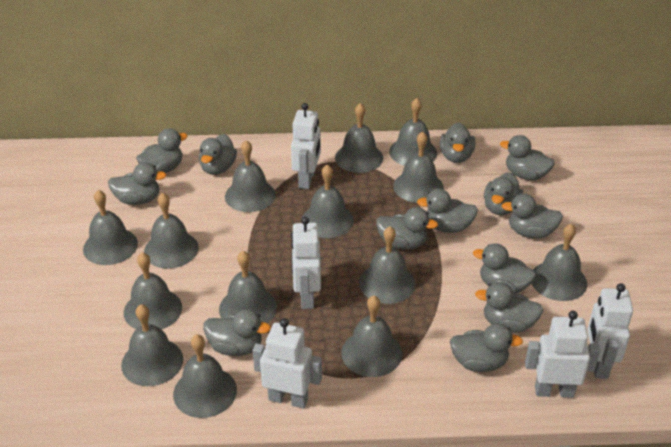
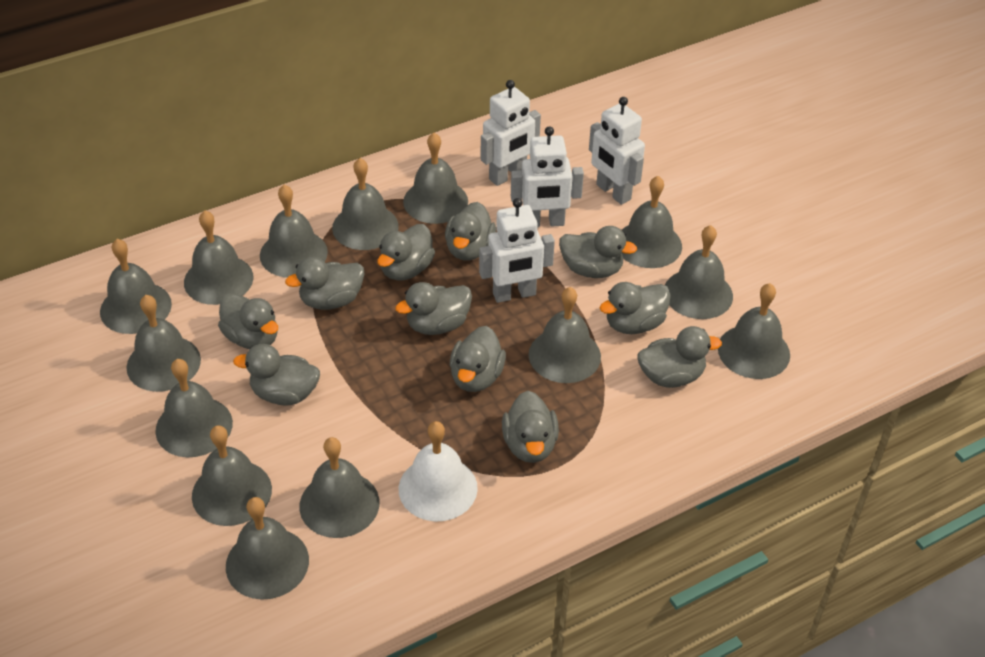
grey duck: [108,162,167,205] [136,128,188,173] [199,134,237,175] [203,309,271,356] [376,207,438,250] [417,189,478,233] [440,122,475,163] [450,323,523,372] [473,243,536,293] [475,282,543,333] [484,172,523,215] [500,135,555,180] [502,193,563,238] = 13 -> [218,293,278,349] [233,344,320,406] [285,257,364,310] [377,224,435,281] [395,282,472,335] [445,202,496,261] [450,326,506,392] [502,391,559,463] [559,226,637,278] [599,282,671,334] [637,326,722,388] = 11
white bell: none = 0 -> [399,421,478,521] = 1
white robot: [253,318,322,408] [291,103,321,189] [291,217,321,309] [525,311,600,398] [587,283,633,379] = 5 -> [479,198,555,303] [481,80,541,186] [511,126,584,227] [589,97,645,205] = 4

